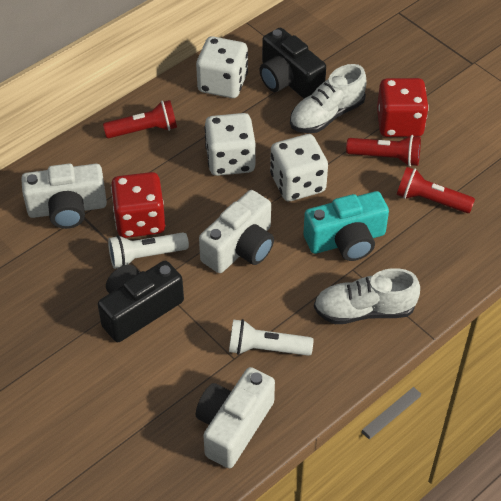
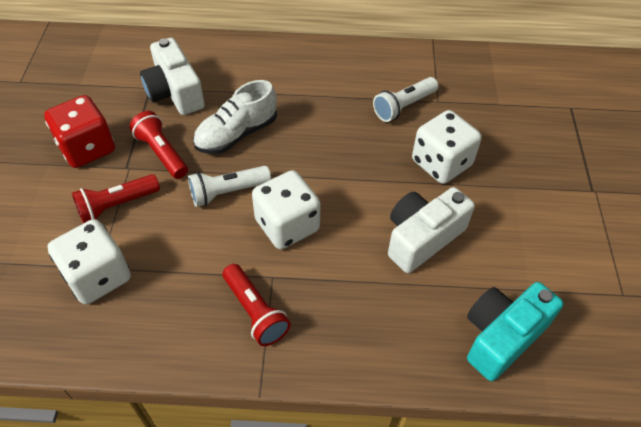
black camera: [98,261,184,342] [260,28,326,99] = 2 -> none = 0
red dice: [111,172,165,238] [377,78,429,137] = 2 -> [44,95,115,168] = 1
white camera: [21,163,107,229] [196,367,275,468] [199,190,274,273] = 3 -> [140,38,205,115] [388,187,475,273] = 2
white shoe: [290,64,367,133] [314,268,420,324] = 2 -> [193,80,277,154] = 1

